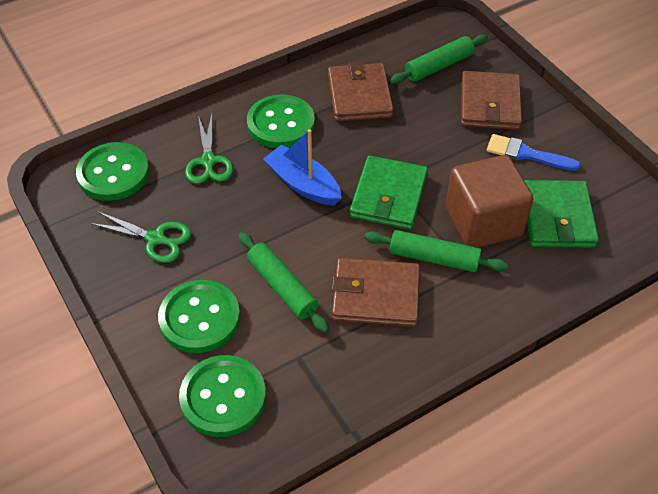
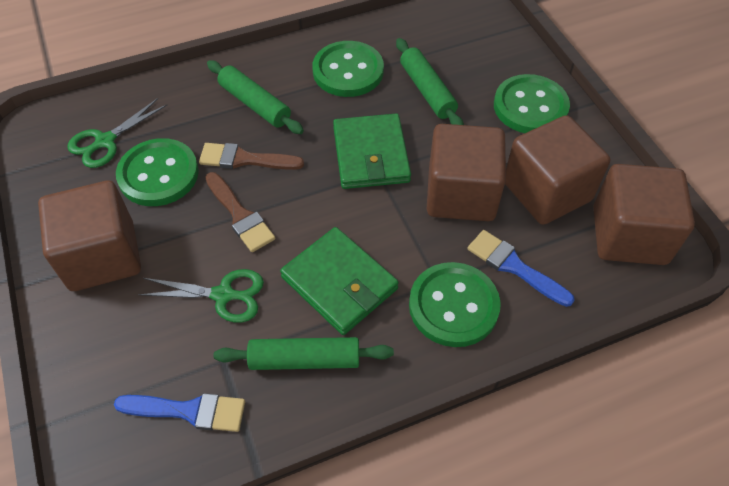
blue boat: [263,129,342,206] = 1 -> none = 0
blue brush: [487,134,581,171] = 1 -> [114,393,245,432] [467,230,574,307] = 2
brown brush: none = 0 -> [199,143,304,170] [205,172,275,252] = 2
brown cube: [446,155,533,248] = 1 -> [38,181,141,291] [427,124,506,221] [505,115,610,225] [593,164,695,265] = 4
brown wallet: [328,61,394,121] [332,258,420,327] [461,71,522,130] = 3 -> none = 0

